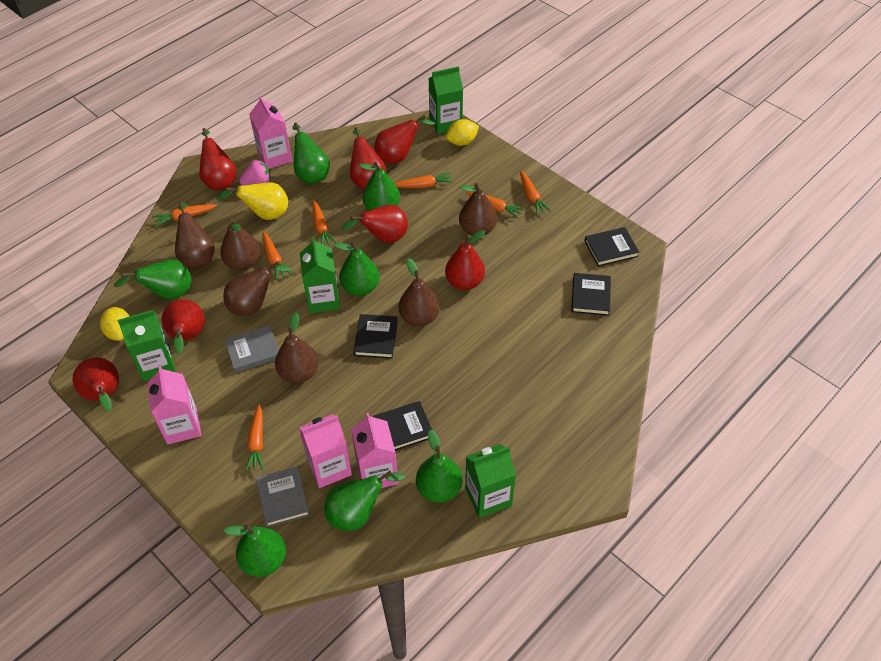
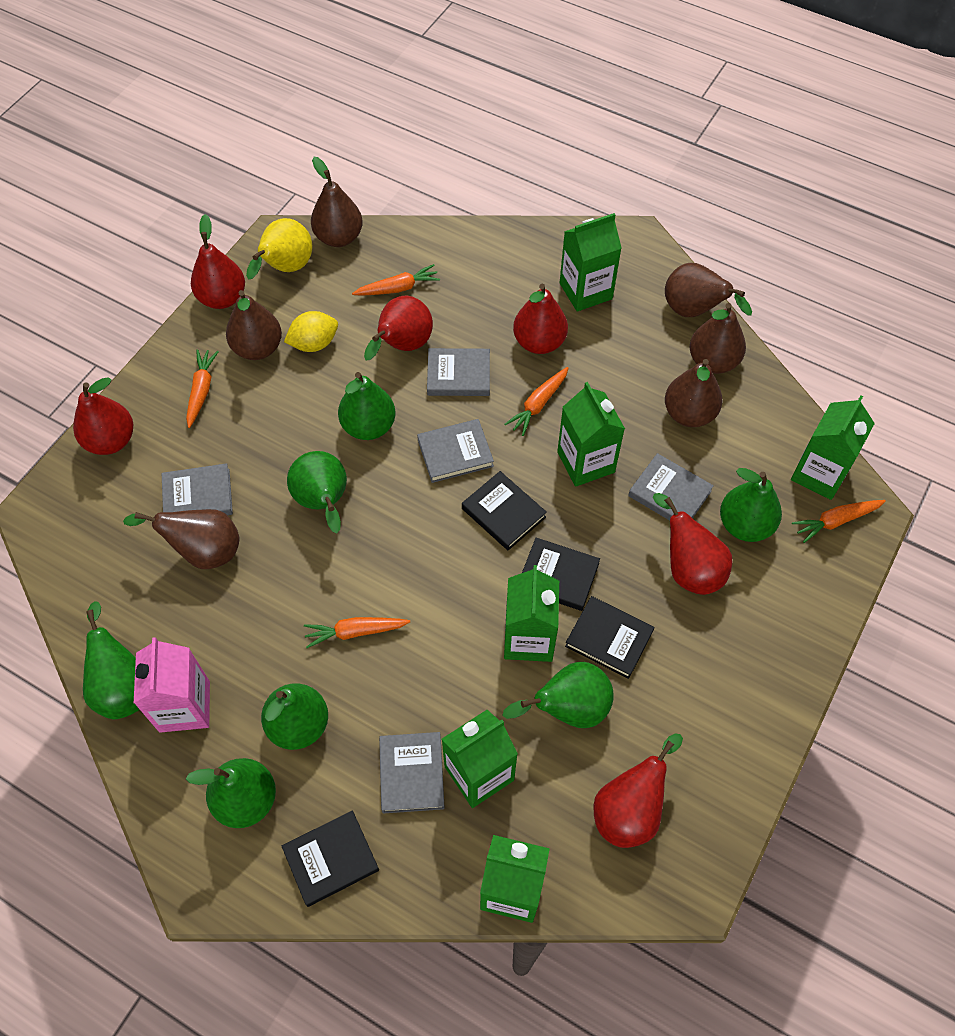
green carton: [118,310,176,381] [300,237,340,313] [429,66,463,134] [465,444,516,518] = 4 -> [442,710,518,808] [480,835,550,923] [504,565,559,662] [557,382,625,487] [560,213,622,312] [791,395,875,500] = 6
grey book: [224,325,279,373] [256,466,310,527] = 2 -> [161,463,233,515] [379,732,445,814] [417,419,494,483] [427,348,490,396] [628,453,714,521] = 5
orange carrot: [153,204,217,227] [245,405,264,472] [262,232,292,280] [313,200,337,245] [394,172,453,188] [466,191,525,219] [520,171,551,215] = 7 -> [186,349,219,428] [304,617,410,648] [352,264,440,296] [505,367,568,436] [792,500,886,543] = 5
pink carton: [147,365,201,445] [249,95,292,169] [299,414,352,488] [351,413,398,488] = 4 -> [134,637,210,733] = 1
pink strawberry: [239,160,271,185] = 1 -> none = 0
red pear: [72,357,119,412] [162,299,205,354] [199,128,237,190] [342,204,408,243] [350,127,386,190] [375,115,435,164] [445,230,485,290] = 7 -> [73,377,133,455] [191,214,245,309] [364,296,433,361] [513,284,568,354] [593,733,683,848] [653,493,732,595] = 6
yellow lemon: [100,307,129,341] [446,119,479,146] = 2 -> [284,311,338,352] = 1

